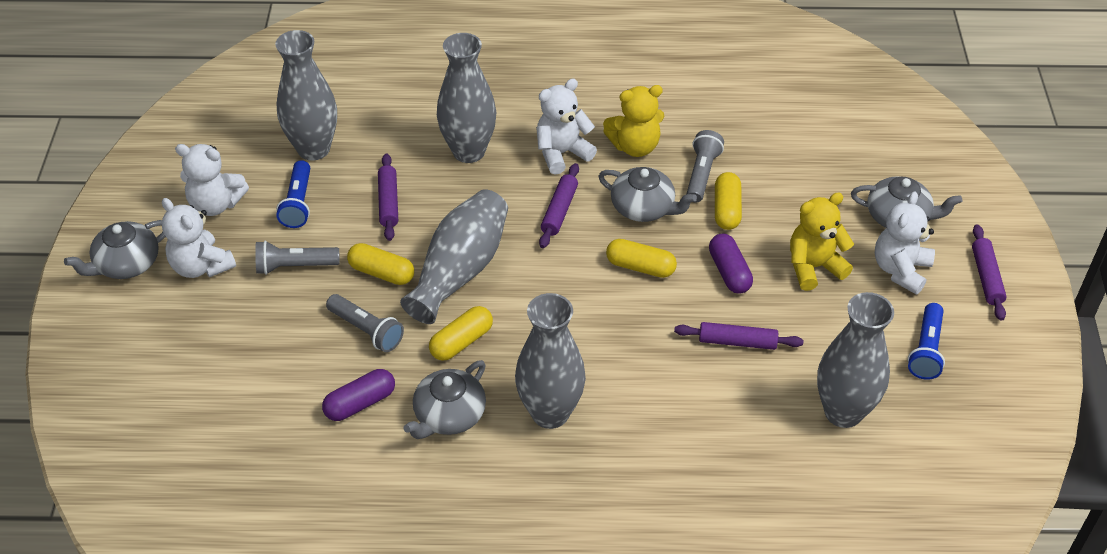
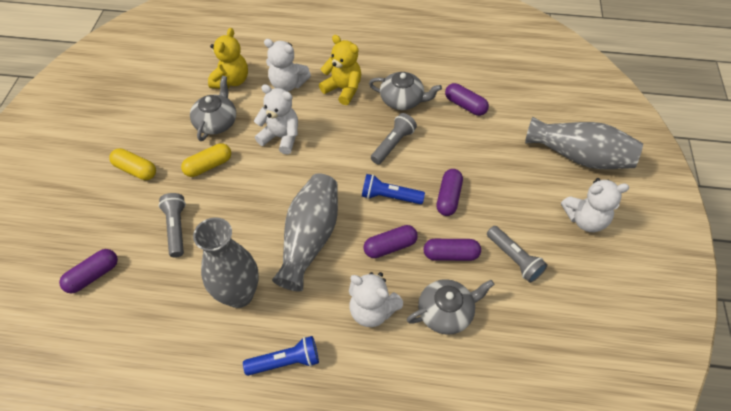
grey teapot: [64,220,166,279] [404,360,486,439] [598,167,697,222] [851,176,962,228] = 4 -> [190,76,236,141] [369,72,442,110] [407,279,495,335] = 3
grey vase: [275,30,337,160] [400,189,508,324] [437,33,496,163] [515,293,586,429] [817,292,894,428] = 5 -> [193,217,259,308] [272,173,338,291] [525,117,643,169] = 3
purple capsule: [322,369,395,421] [709,234,753,294] = 2 -> [59,249,118,293] [364,225,418,258] [423,239,481,261] [437,169,463,216] [445,83,489,116] = 5
purple rolling pin: [378,154,398,241] [539,163,579,248] [674,322,804,350] [972,225,1007,321] = 4 -> none = 0
yellow capsule: [347,243,414,285] [429,306,493,361] [606,239,677,278] [715,172,742,230] = 4 -> [109,148,156,180] [181,143,231,177] = 2

